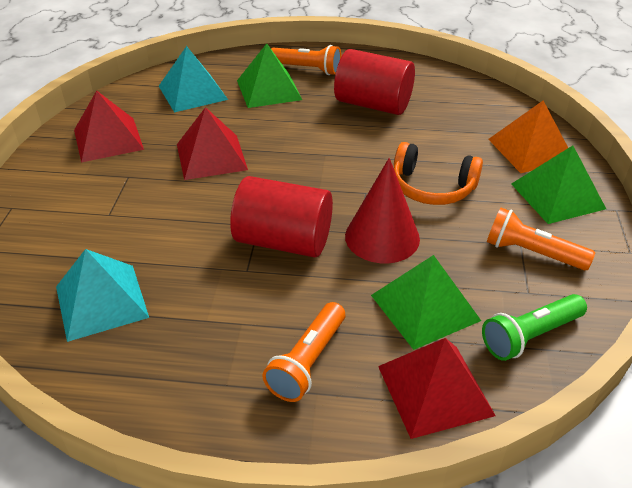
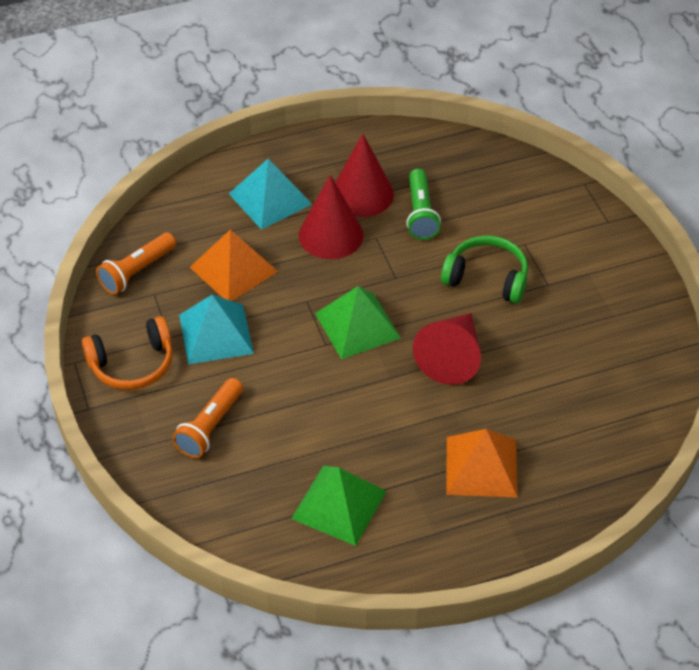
green headphones: none = 0 -> [441,235,528,303] = 1
green pyramid: [237,43,302,108] [371,255,481,350] [511,145,606,224] = 3 -> [291,466,387,546] [315,286,401,359] = 2
orange flashlight: [262,302,345,402] [271,45,342,75] [487,208,595,270] = 3 -> [96,233,176,295] [172,378,243,458] = 2
orange pyramid: [488,101,568,173] = 1 -> [190,230,278,301] [446,429,518,498] = 2
red cone: [345,158,420,263] = 1 -> [299,175,363,259] [335,134,394,217] [413,313,481,385] = 3
red cylinder: [230,176,333,258] [334,49,415,115] = 2 -> none = 0
red pyramid: [74,91,144,163] [177,107,248,180] [378,338,496,439] = 3 -> none = 0

